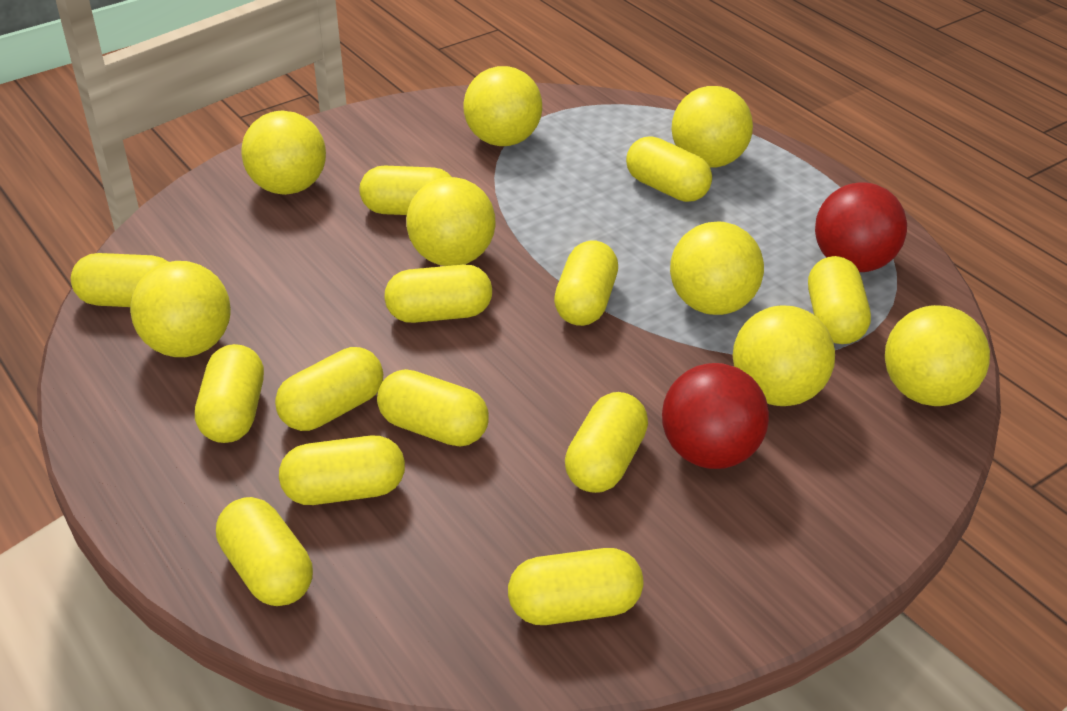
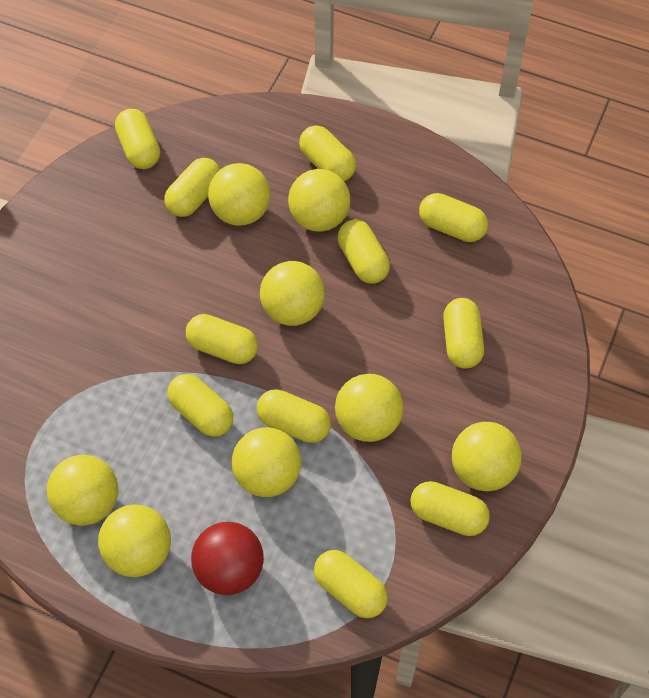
red ball: [662,363,769,469] [815,182,907,272] = 2 -> [191,522,264,595] = 1
yellow capsule: [71,253,168,307] [195,344,264,443] [216,497,313,606] [275,347,383,431] [279,436,405,505] [360,166,451,215] [377,369,489,446] [384,264,492,323] [508,548,644,625] [554,241,618,326] [565,392,648,493] [626,136,712,202] [808,256,871,344] = 13 -> [115,109,160,169] [164,158,220,217] [168,374,233,437] [186,314,258,364] [257,389,331,443] [299,125,356,181] [314,550,388,618] [338,220,390,284] [410,481,490,536] [419,193,488,242] [443,298,484,368] = 11

